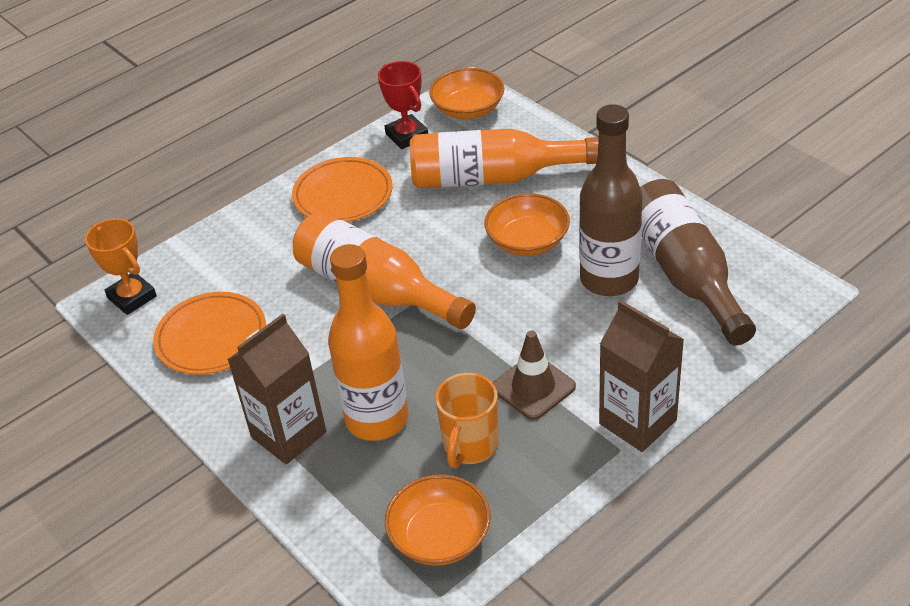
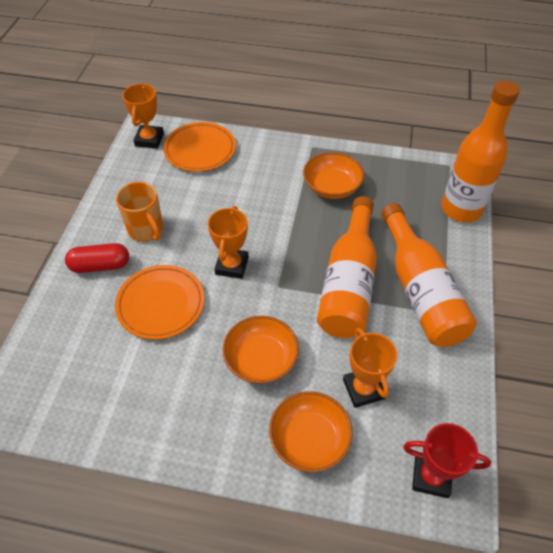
brown bottle: [579,104,642,296] [640,179,756,346] = 2 -> none = 0
brown carton: [227,314,326,464] [599,300,684,452] = 2 -> none = 0
brown traffic cone: [493,331,576,420] = 1 -> none = 0
orange trophy: [85,218,157,315] = 1 -> [122,83,164,149] [208,206,249,279] [343,328,397,408] = 3
red capsule: none = 0 -> [65,243,129,273] = 1

